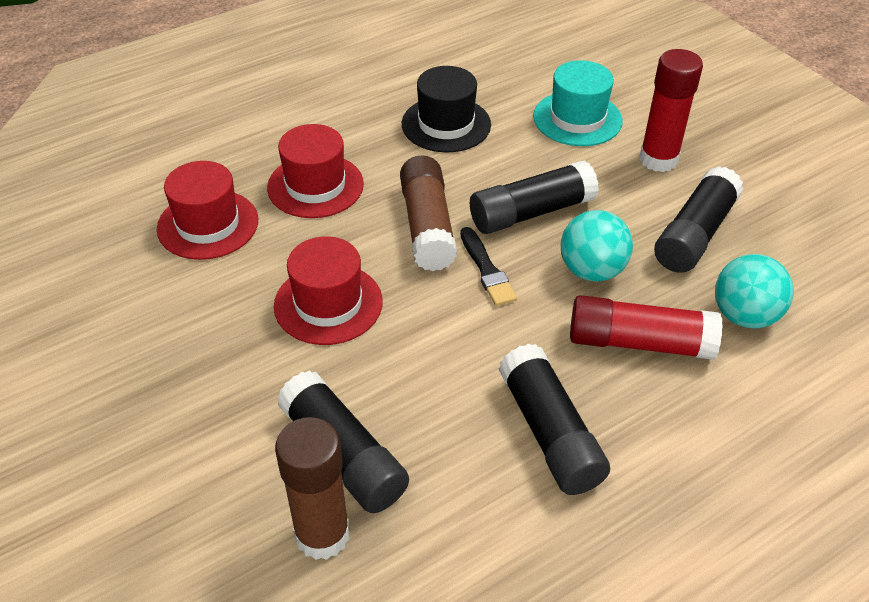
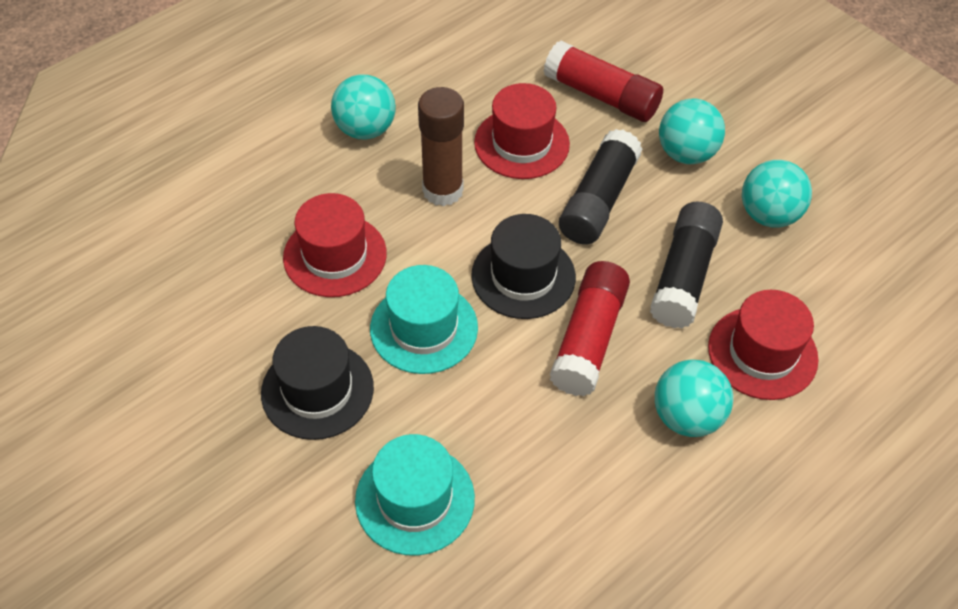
black brush: [460,227,517,306] = 1 -> none = 0
black glue stick: [277,370,409,513] [470,160,599,234] [499,344,610,495] [654,166,744,273] = 4 -> [559,129,642,245] [650,202,723,328] = 2
black hat: [402,66,491,152] = 1 -> [261,326,374,440] [471,214,576,319] = 2
brown glue stick: [275,417,350,560] [400,155,457,271] = 2 -> [418,87,464,206] = 1
turquoise ball: [561,210,633,282] [715,254,794,329] = 2 -> [331,74,396,140] [655,359,733,437] [659,99,725,164] [742,160,812,228] = 4
turquoise hat: [533,60,623,146] = 1 -> [355,434,475,556] [370,265,478,374] = 2

